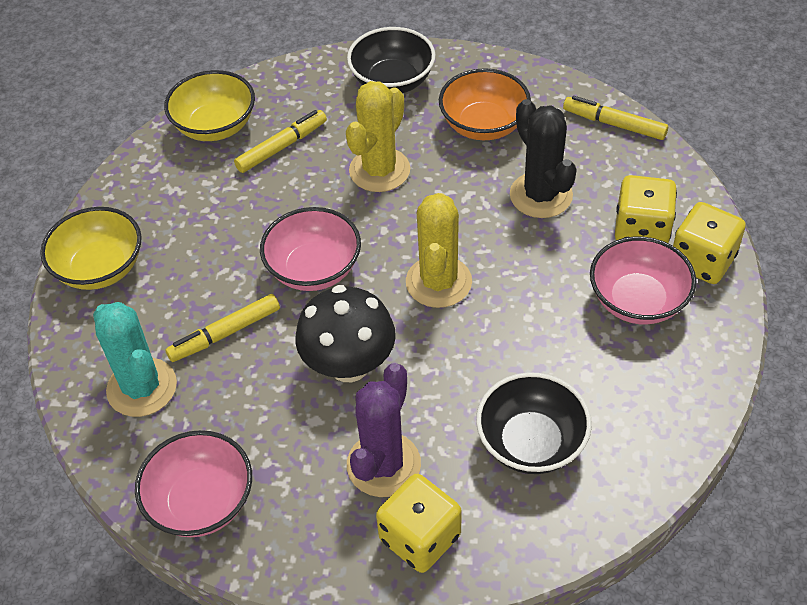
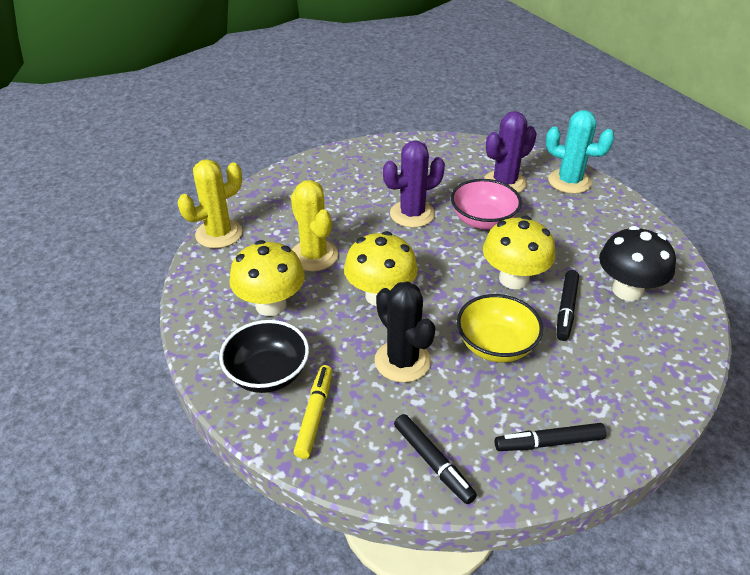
black bowl: [347,27,436,93] [476,372,592,474] = 2 -> [219,320,309,393] = 1
black marker: none = 0 -> [394,414,477,504] [495,423,606,451] [557,270,579,341] = 3
orange bowl: [439,68,531,140] = 1 -> none = 0
pink bowl: [135,430,252,537] [260,207,361,291] [590,237,696,324] = 3 -> [451,179,522,229] = 1
purple cactus: [347,363,421,497] = 1 -> [383,141,445,228] [484,111,537,193] = 2
yellow bowl: [40,207,142,290] [164,70,255,141] = 2 -> [457,294,543,362] = 1
yellow dice: [376,474,461,573] [615,175,677,243] [673,202,746,284] = 3 -> none = 0
yellow marker: [166,294,280,362] [234,110,327,173] [563,96,668,140] = 3 -> [294,365,332,459] = 1
yellow mushroom: none = 0 -> [229,240,305,316] [344,231,418,306] [483,216,555,289] = 3

